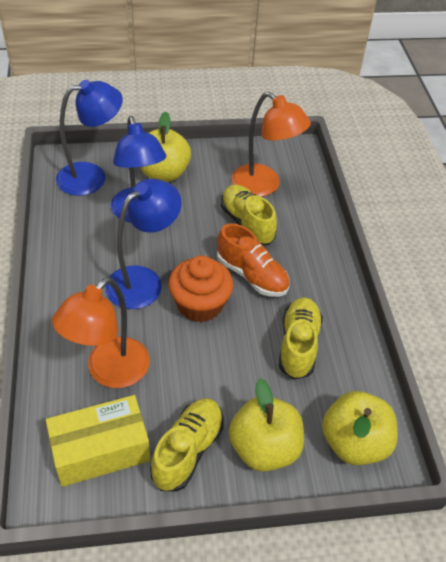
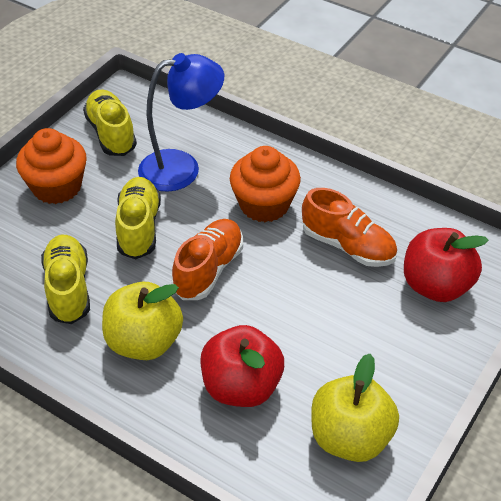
blue lamp: [56,80,123,196] [105,179,181,309] [111,116,166,223] = 3 -> [138,53,224,192] = 1
orange cupcake: [168,256,233,323] = 1 -> [16,128,87,204] [230,146,301,222] = 2
orange lamp: [52,277,150,388] [231,92,311,197] = 2 -> none = 0
orange shoe: [217,223,289,297] = 1 -> [172,219,243,300] [302,188,397,267] = 2
red apple: none = 0 -> [201,325,284,407] [404,228,489,302] = 2
yellow apple: [140,112,191,182] [229,378,304,472] [322,391,398,465] = 3 -> [102,282,183,360] [311,354,399,462] = 2
yellow box: [46,395,150,487] = 1 -> none = 0

